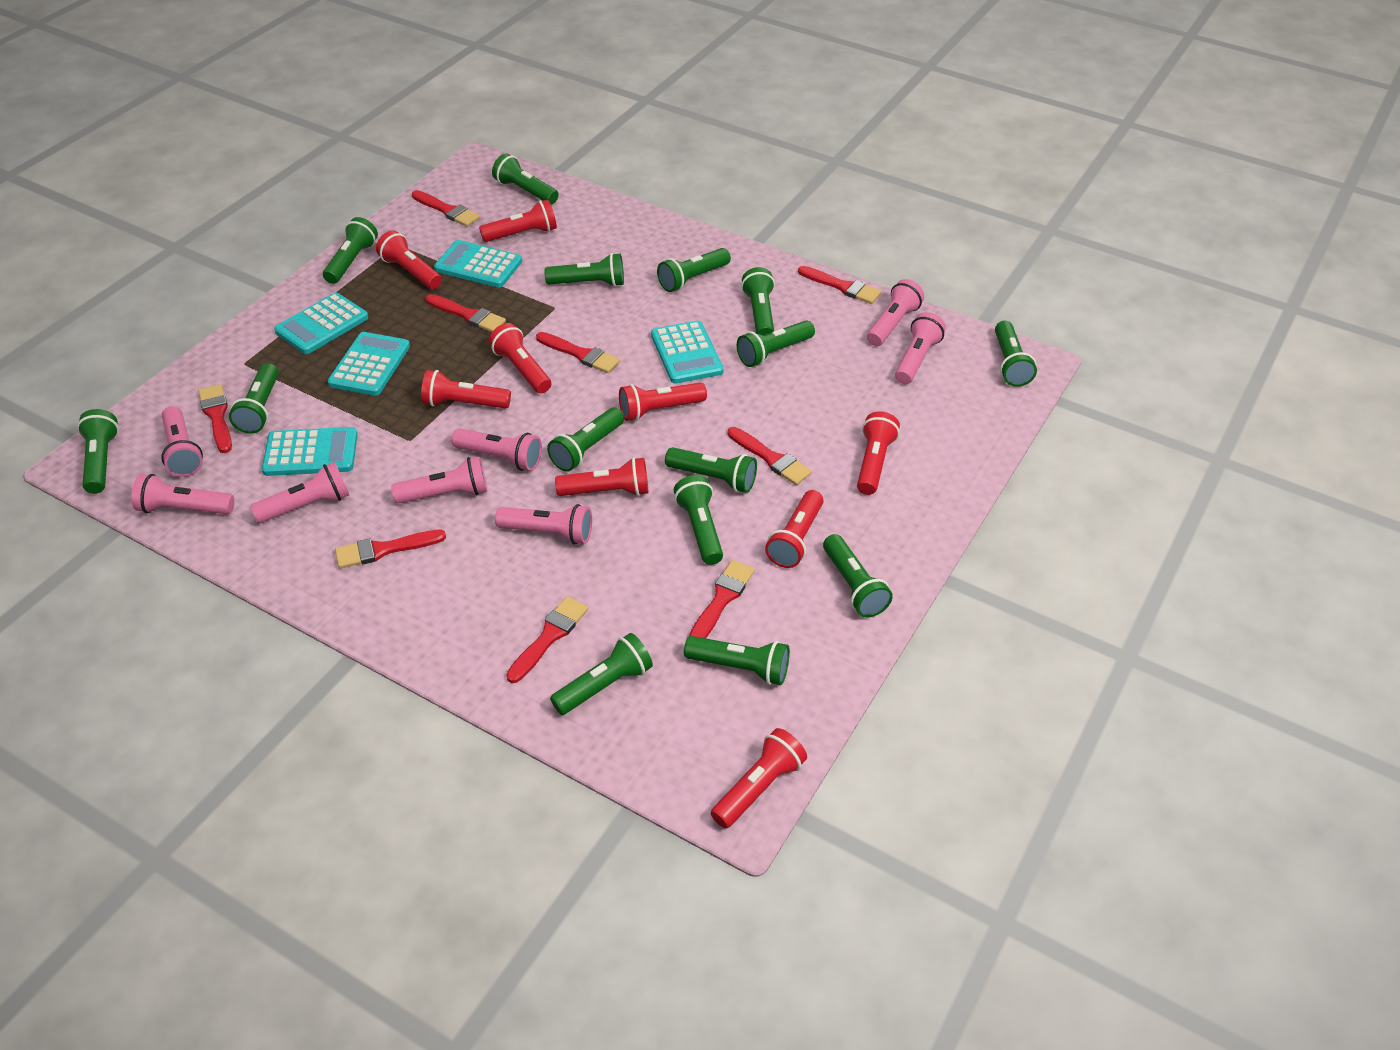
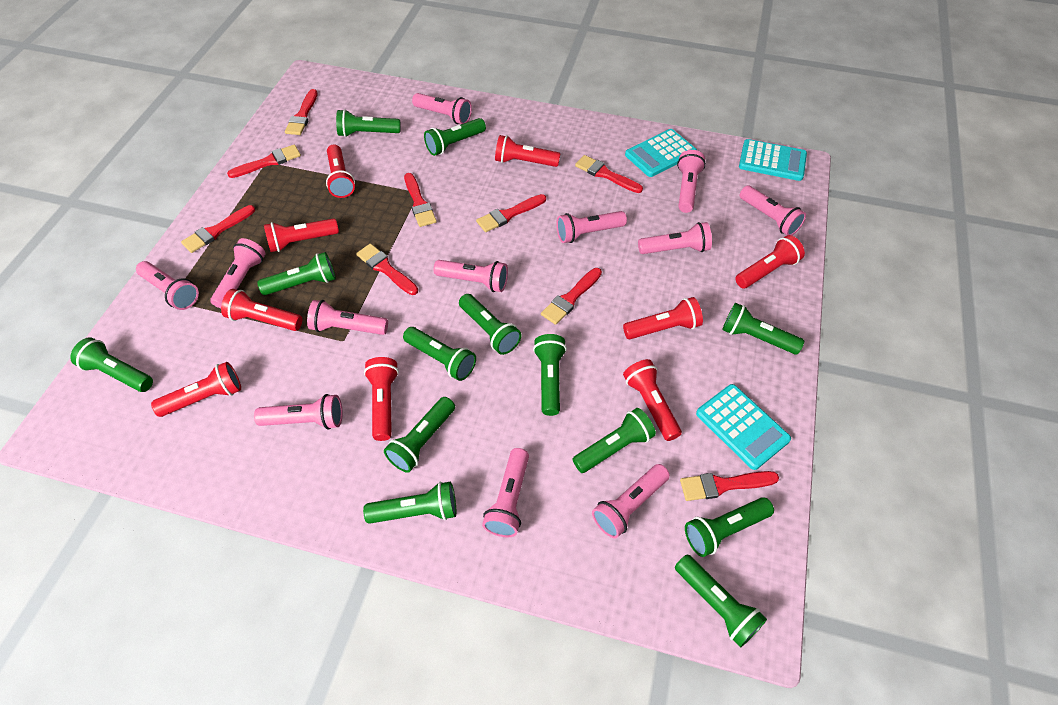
green flashlight: [77,409,119,494] [229,363,279,434] [323,217,378,284] [492,153,559,204] [545,253,624,287] [547,407,624,472] [550,633,653,715] [657,248,731,292] [665,447,757,493] [674,475,723,565] [684,636,790,685] [737,320,815,367] [741,267,775,335] [823,534,893,618] [995,321,1037,387] = 15 -> [70,337,153,392] [257,252,336,295] [336,109,401,137] [363,482,456,524] [384,397,455,473] [403,327,476,381] [424,118,486,156] [459,294,521,355] [533,334,567,416] [572,408,656,473] [675,554,767,648] [685,497,774,557] [722,303,804,354] = 13
pink flashlight: [131,474,235,514] [161,406,203,477] [250,462,349,523] [391,456,488,504] [451,428,542,471] [495,504,592,545] [867,279,924,346] [895,312,946,384] = 8 -> [136,261,199,310] [210,238,266,308] [254,394,343,430] [307,300,388,335] [412,93,472,124] [434,260,508,292] [482,448,529,537] [556,211,627,243] [592,464,670,539] [638,222,712,254] [677,150,706,213] [740,186,806,235] = 12
turquoise calculator: [262,427,358,476] [274,293,368,354] [328,332,410,396] [434,240,522,288] [651,321,724,383] = 5 -> [625,129,697,177] [696,384,791,470] [739,139,807,181] = 3

